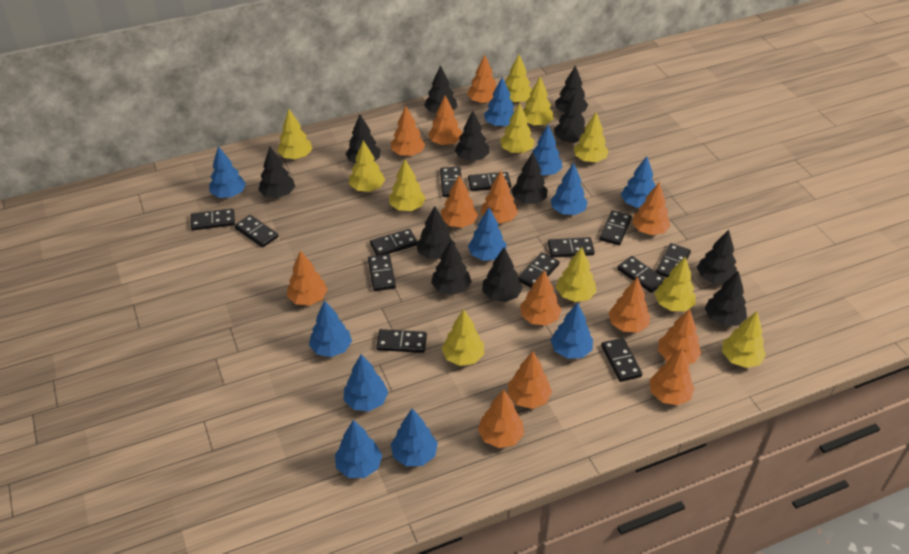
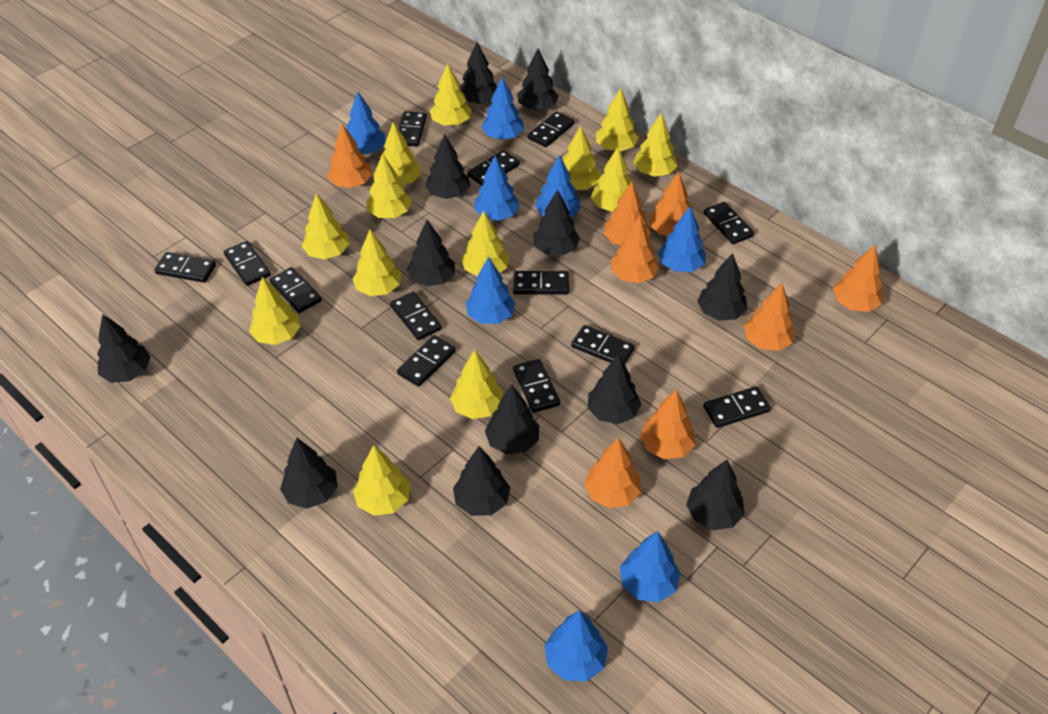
blue tree: [209,146,246,198] [309,301,352,357] [335,420,382,478] [344,354,388,411] [391,408,438,466] [468,208,507,261] [484,77,514,127] [533,124,562,175] [550,302,593,359] [551,163,588,215] [621,156,656,208] = 11 -> [346,91,386,155] [466,257,516,324] [474,155,520,221] [481,77,524,140] [535,155,581,218] [544,610,608,681] [620,531,681,602] [658,206,706,272] = 8
orange tree: [287,250,328,306] [391,106,425,156] [428,96,462,145] [441,175,478,228] [467,54,497,104] [478,389,524,448] [480,171,518,224] [507,351,552,409] [520,270,562,325] [609,277,651,333] [632,182,671,235] [649,348,694,405] [658,309,701,364] = 13 -> [327,124,372,188] [584,438,641,508] [604,181,651,245] [611,216,659,283] [640,390,695,459] [649,172,691,236] [744,283,795,351] [833,245,883,312] = 8
yellow tree: [277,109,312,159] [349,140,385,192] [389,159,426,211] [442,309,484,366] [500,103,535,153] [505,55,532,103] [523,76,553,126] [556,247,597,302] [574,112,609,162] [655,257,696,311] [722,311,766,368] = 11 -> [249,277,301,345] [302,193,349,259] [352,230,401,296] [353,445,410,516] [366,153,412,218] [380,122,421,185] [430,63,472,126] [450,350,503,419] [461,211,509,276] [563,126,600,190] [591,147,631,212] [596,88,639,151] [633,113,678,177] = 13

